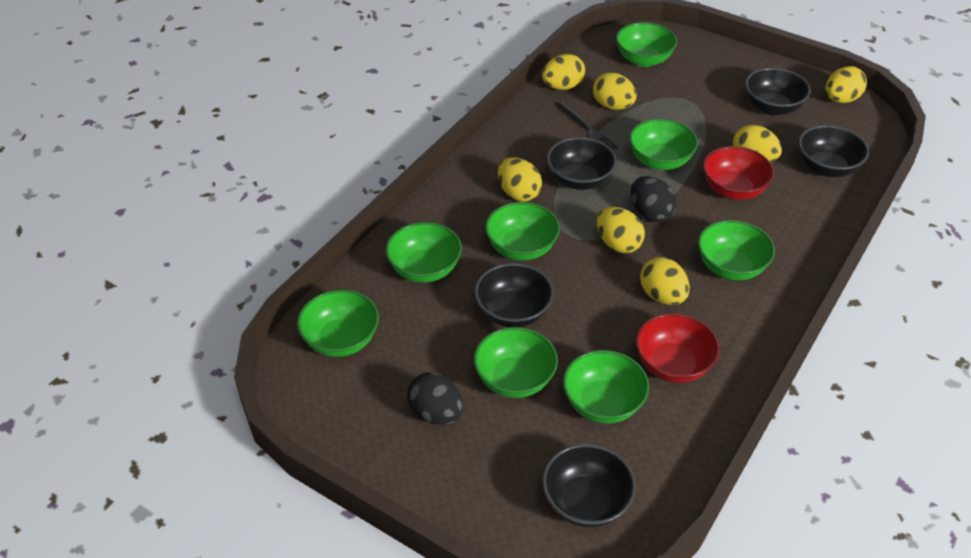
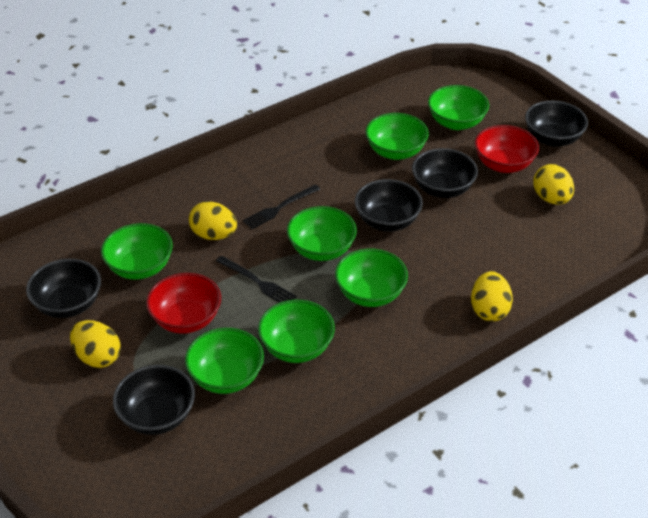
black egg: [407,372,463,425] [631,176,677,222] = 2 -> none = 0
black fork: [556,101,618,149] = 1 -> [216,256,297,303] [243,185,320,229] = 2
green bowl: [297,290,379,357] [385,222,462,283] [474,327,558,398] [485,202,560,261] [563,350,649,423] [616,22,677,67] [629,119,698,170] [698,220,775,280] = 8 -> [101,223,173,280] [185,328,264,394] [258,300,335,363] [287,206,357,261] [335,249,408,307] [366,113,429,160] [428,85,489,130] = 7
yellow egg: [498,157,542,202] [542,54,585,90] [593,72,637,110] [597,207,645,254] [640,257,690,305] [733,125,782,162] [825,66,867,103] = 7 -> [70,320,121,368] [189,201,237,240] [471,271,513,322] [533,164,574,205] = 4

